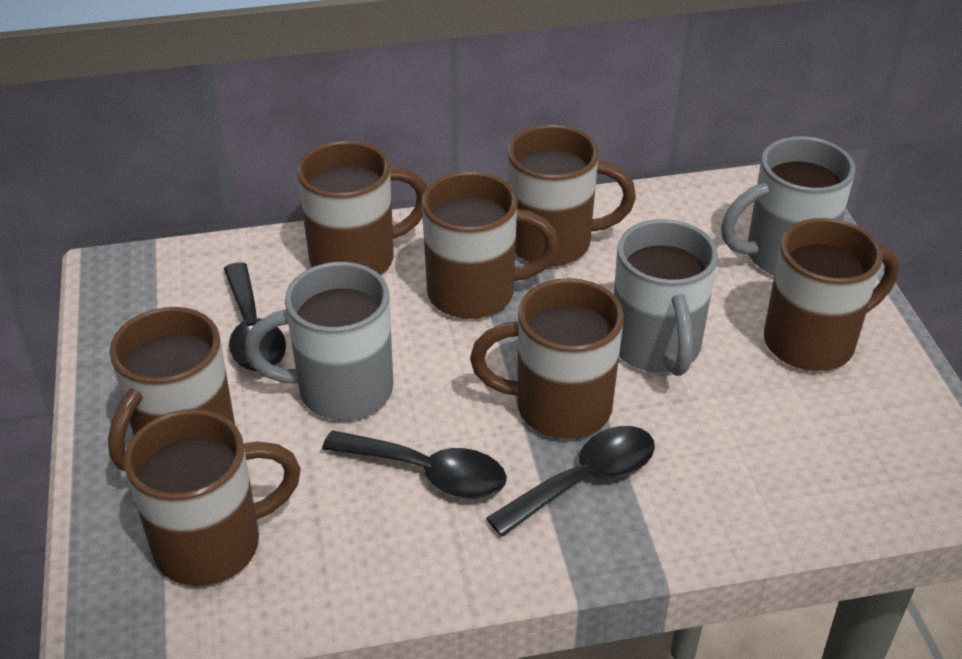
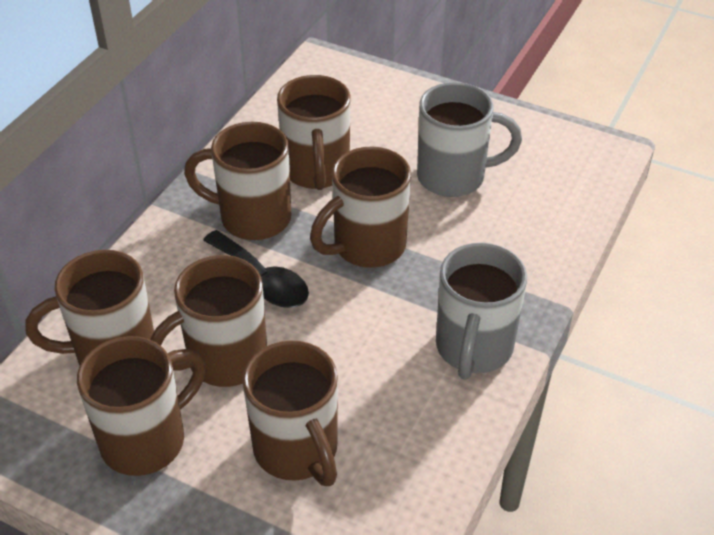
black spoon: [224,262,286,371] [322,431,507,498] [486,426,655,537] = 3 -> [203,230,309,308] = 1
grey mug: [245,262,393,420] [614,219,718,376] [721,136,855,275] = 3 -> [417,82,522,197] [436,243,527,380] = 2

